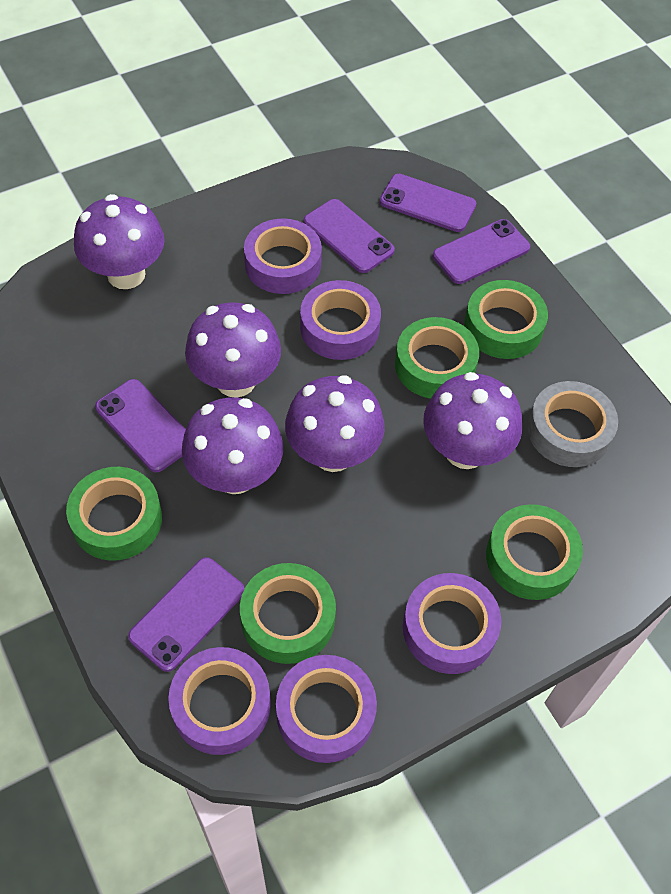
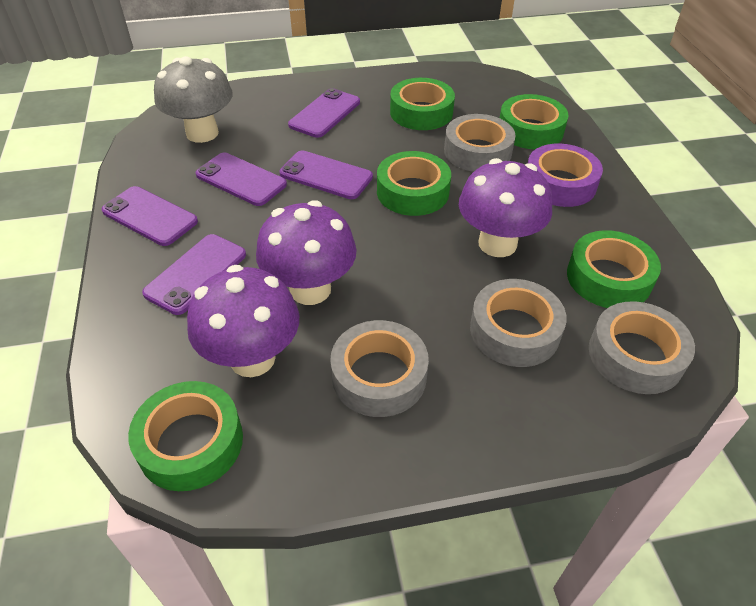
grey mushroom: none = 0 -> [154,56,233,143] = 1
grey tape: [527,381,618,467] = 1 -> [330,320,429,417] [444,114,516,172] [470,279,567,367] [589,301,695,394] = 4
purple mushroom: [74,194,165,289] [182,397,283,494] [185,302,281,398] [285,375,385,472] [423,372,522,469] = 5 -> [187,265,299,377] [256,200,357,305] [459,158,552,257] = 3
purple tape: [168,647,271,755] [244,218,322,294] [276,655,377,763] [300,280,381,360] [403,573,501,674] = 5 -> [527,144,603,207] = 1

